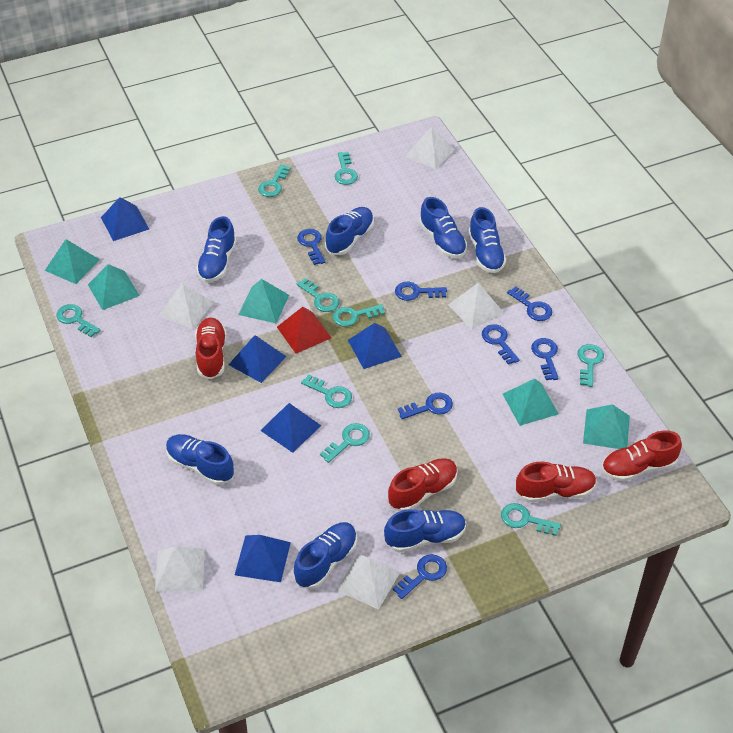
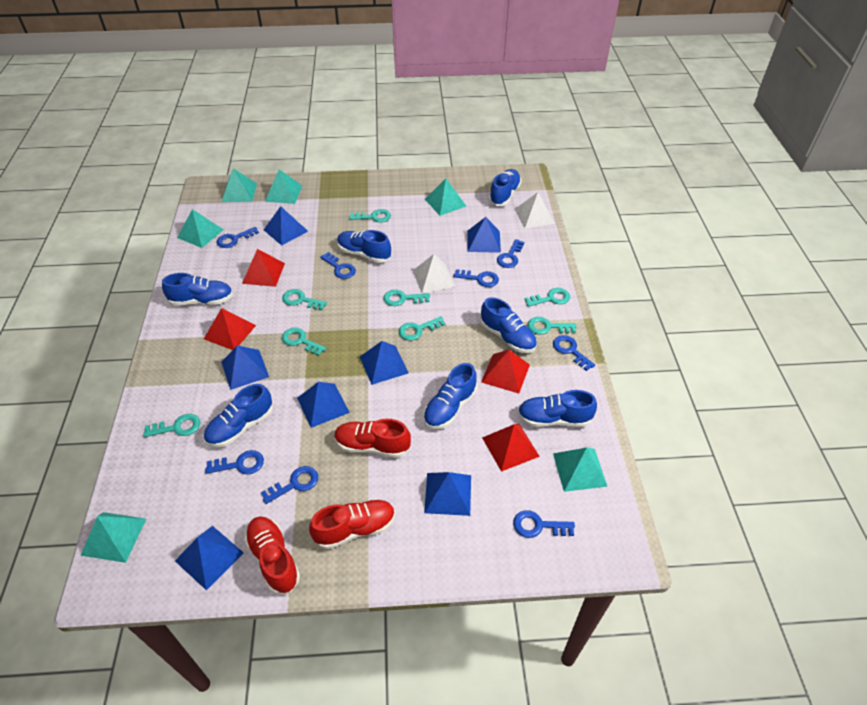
blue key: [297,229,325,265] [393,554,447,599] [395,282,447,301] [398,393,453,419] [482,324,520,365] [507,286,552,321] [531,338,559,380] = 7 -> [205,450,264,475] [217,227,259,248] [261,466,318,504] [320,252,356,279] [453,269,499,287] [497,239,524,268] [513,510,575,538] [553,335,595,371] = 8
blue pyramid: [101,197,149,241] [228,335,287,383] [235,535,291,582] [260,403,321,453] [348,323,402,369] = 5 -> [175,526,244,590] [221,346,269,390] [264,206,308,246] [297,382,350,428] [360,341,408,385] [424,472,471,516] [468,217,501,253] = 7
red pyramid: [277,307,332,353] = 1 -> [204,308,256,350] [242,249,285,287] [481,350,530,394] [482,424,540,472] = 4
red shoe: [195,318,226,379] [388,458,458,511] [516,462,597,502] [602,431,682,482] = 4 -> [244,516,300,594] [309,499,395,549] [334,419,411,458] = 3
turquoise key: [56,304,100,337] [258,164,291,197] [297,278,339,312] [301,374,352,408] [320,423,370,463] [332,304,385,327] [335,152,358,185] [501,503,561,536] [578,344,604,387] = 9 -> [143,414,200,437] [282,289,327,310] [282,328,326,356] [349,209,391,222] [383,290,430,306] [399,316,446,341] [525,288,570,307] [528,317,576,334] = 8
turquoise pyramid: [45,239,100,284] [88,264,140,310] [238,279,289,323] [503,379,559,426] [583,404,630,449] = 5 -> [81,512,146,563] [177,209,224,248] [222,168,257,202] [265,169,302,204] [425,179,466,216] [553,447,608,492] = 6
white pyramid: [155,546,205,592] [159,283,214,329] [336,554,400,610] [405,127,454,170] [448,283,504,329] = 5 -> [413,254,455,293] [515,192,555,229] = 2

